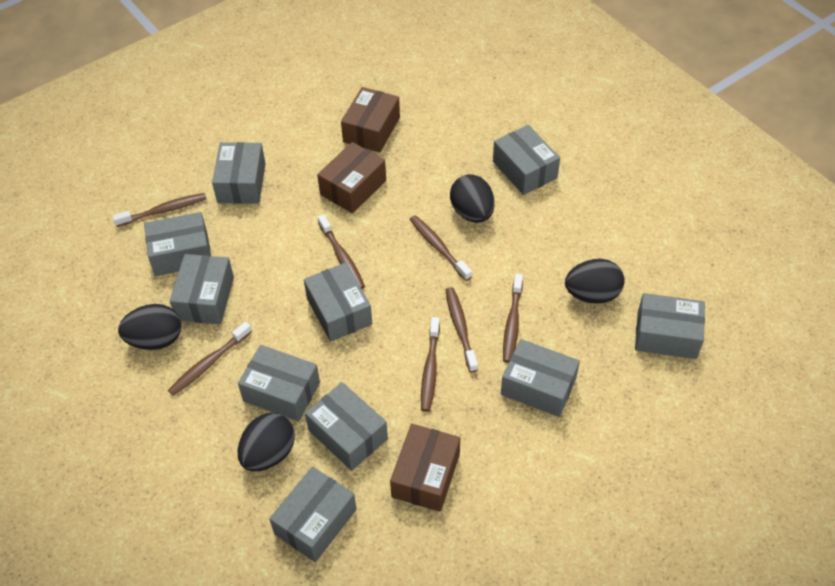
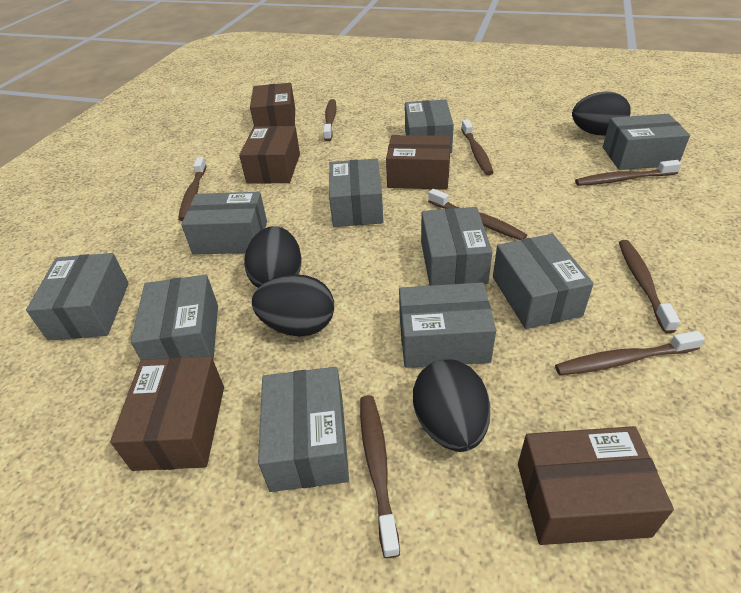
brown box: [317,142,386,213] [341,87,400,153] [390,424,460,512] = 3 -> [110,356,224,471] [239,126,300,184] [250,83,295,127] [386,135,451,190] [518,426,674,545] = 5
brown toothbrush: [112,193,207,227] [168,322,252,396] [318,214,365,289] [410,215,472,281] [421,317,440,412] [446,287,478,372] [503,274,523,363] = 7 -> [178,157,207,221] [323,99,336,141] [360,395,400,558] [428,189,527,240] [461,119,494,175] [555,331,705,375] [575,160,682,186] [619,240,680,333] = 8

